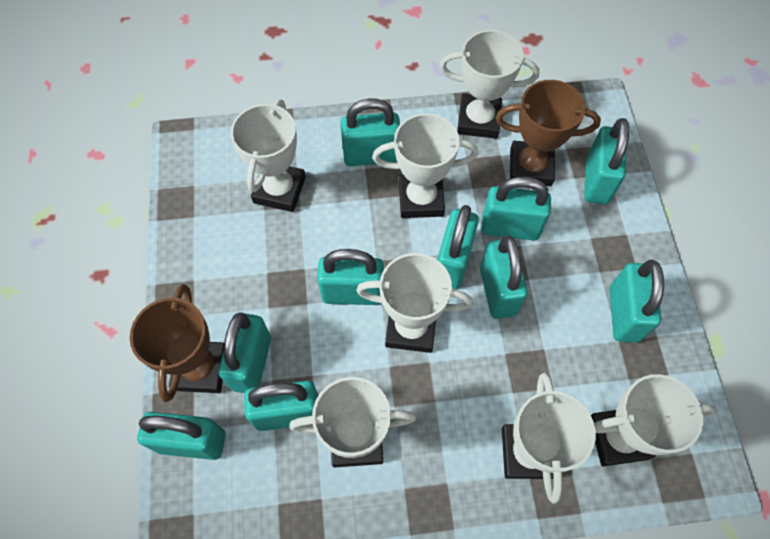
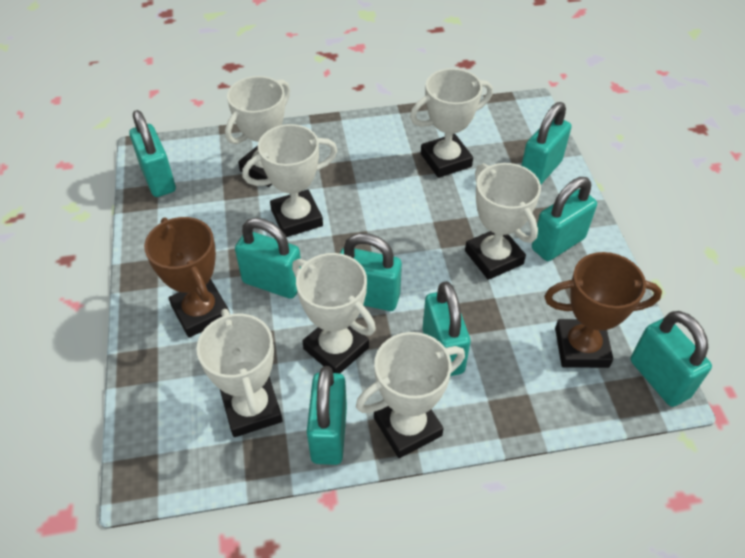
turquoise padlock: [137,412,226,460] [218,312,271,393] [244,381,318,431] [317,249,384,305] [340,98,400,166] [437,205,479,289] [480,235,528,319] [481,177,551,241] [584,118,629,204] [609,260,664,343] = 10 -> [129,110,176,197] [235,218,301,299] [307,366,347,465] [340,233,402,311] [423,281,471,376] [521,102,572,184] [532,177,597,261] [631,311,712,407] = 8

